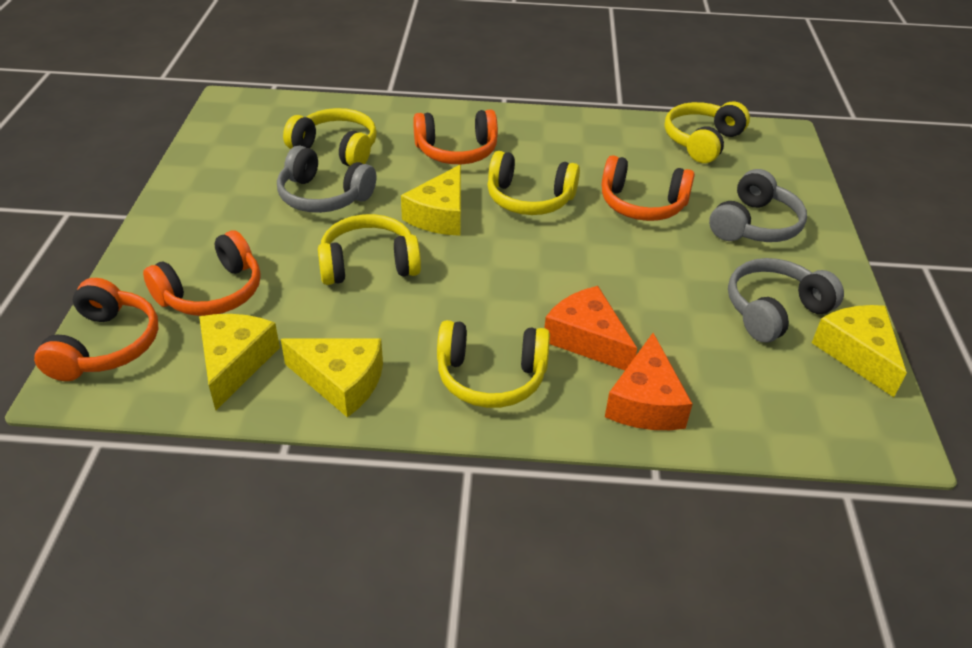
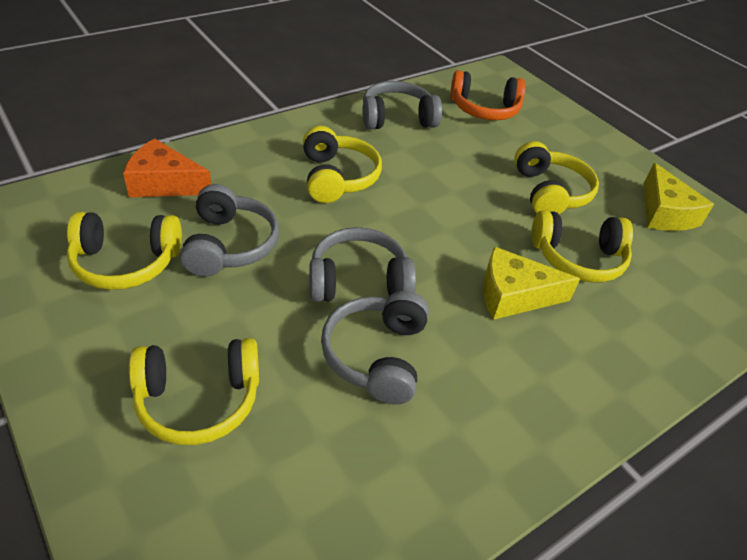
grey headphones: [277,145,376,213] [709,169,807,242] [728,258,844,343] = 3 -> [180,184,279,277] [309,227,416,302] [321,291,429,405] [362,81,442,129] = 4
orange cheese: [545,286,637,370] [605,333,692,430] = 2 -> [123,138,211,197] = 1
orange headphones: [34,278,158,381] [143,230,261,316] [413,110,498,164] [602,155,695,221] = 4 -> [450,70,526,120] = 1
yellow cheese: [199,314,280,410] [281,339,383,417] [401,165,461,236] [812,305,907,397] = 4 -> [483,247,580,320] [644,163,714,231] = 2

